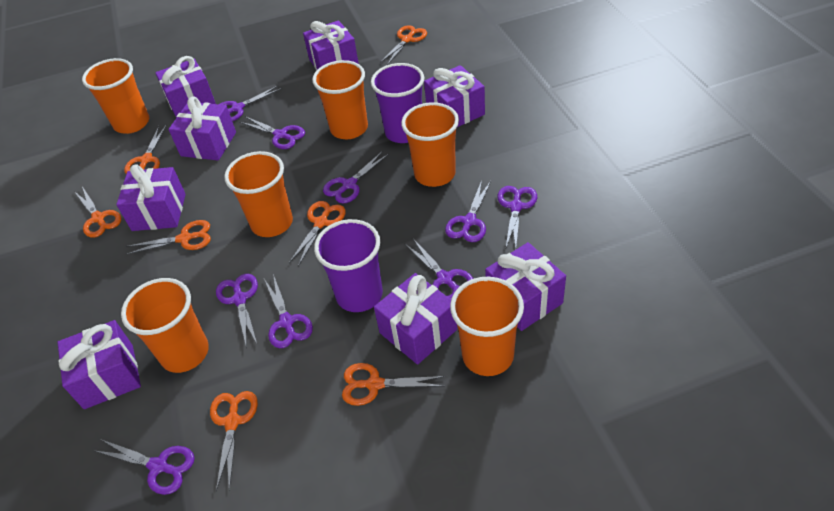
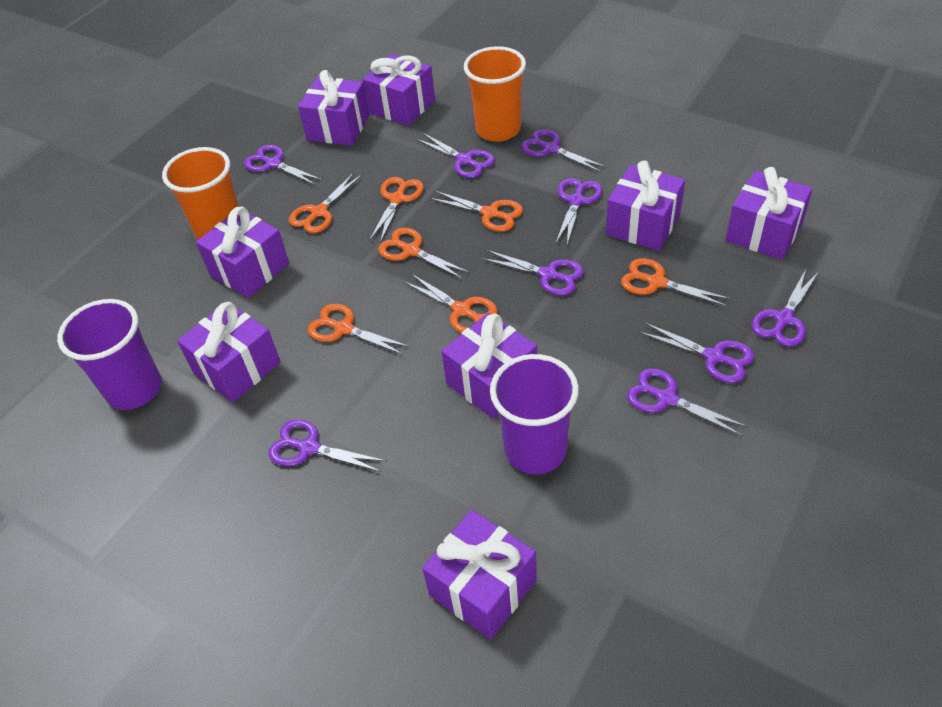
orange cup: [82,58,149,134] [121,278,209,373] [224,151,293,237] [312,60,368,139] [401,102,459,187] [450,277,524,376] = 6 -> [162,147,239,240] [464,46,526,142] = 2

